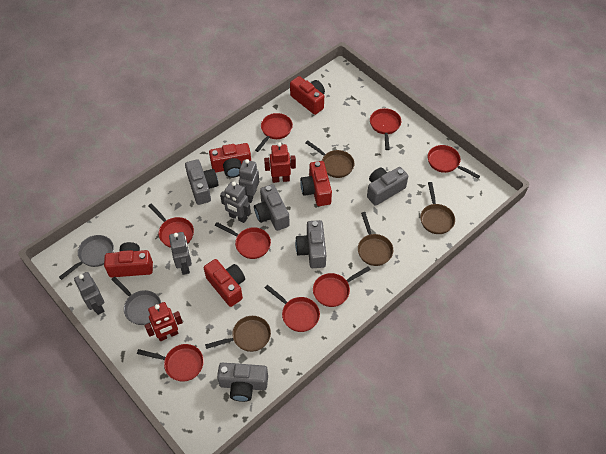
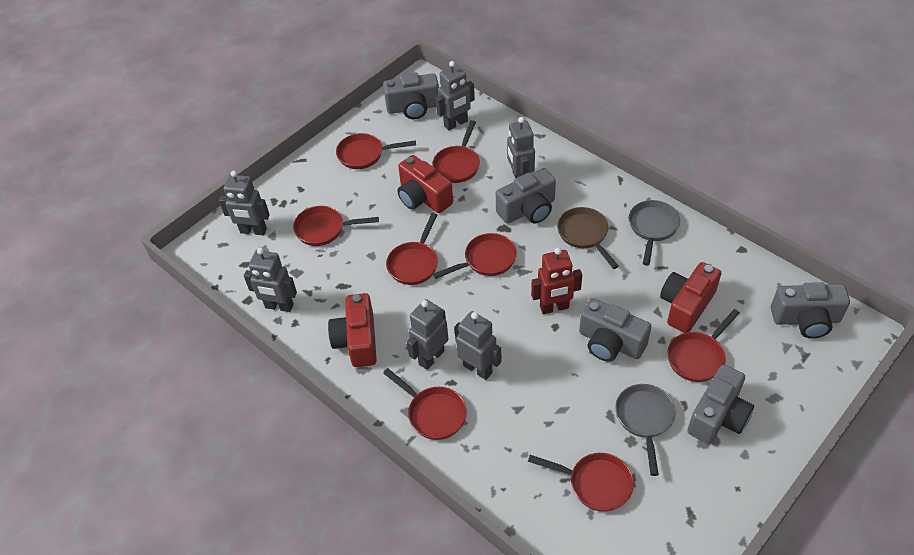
brown pan: [205,316,271,352] [305,140,354,178] [358,212,393,266] [420,182,455,234] = 4 -> [557,207,619,269] = 1
grey robot: [74,272,105,315] [169,232,192,275] [220,182,251,223] [239,159,259,203] = 4 -> [219,170,270,235] [244,248,297,312] [407,299,448,370] [436,61,475,130] [454,311,501,380] [507,117,535,178] = 6
red camera: [104,242,153,277] [204,259,245,307] [209,143,251,178] [290,76,325,115] [300,161,332,206] = 5 -> [328,293,377,367] [397,155,453,213] [660,262,721,333] = 3
red robot: [145,302,183,341] [264,142,296,183] = 2 -> [531,248,582,314] = 1

